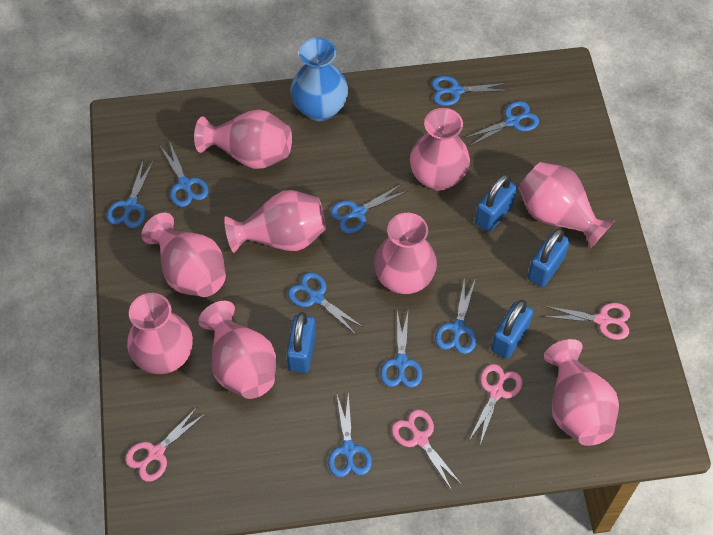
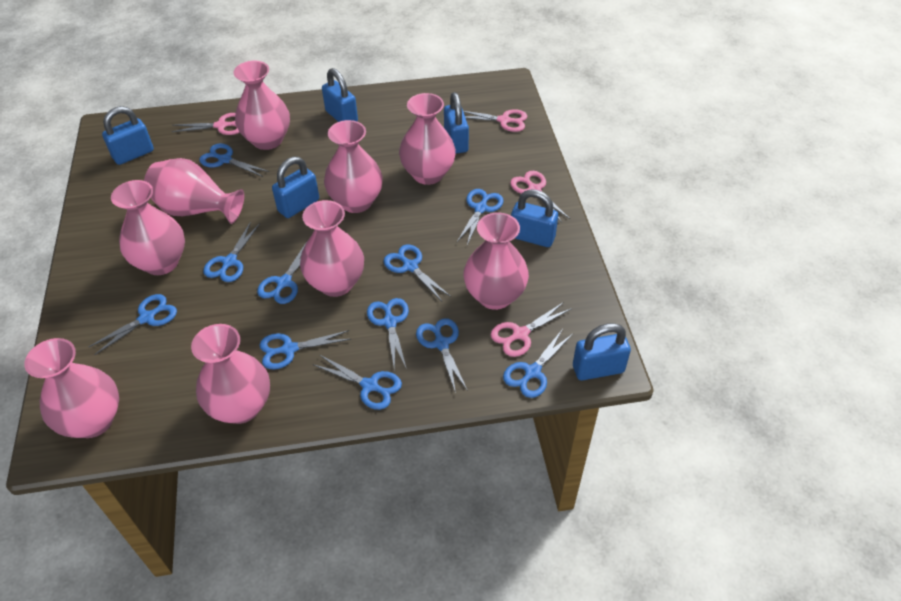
blue padlock: [286,312,316,373] [475,174,517,232] [491,300,533,359] [527,228,570,287] = 4 -> [102,106,154,165] [272,157,319,218] [322,68,358,122] [444,92,469,154] [511,189,558,247] [573,323,631,380] = 6
blue scissors: [107,161,153,228] [160,143,209,207] [288,272,364,334] [328,392,372,477] [330,184,407,234] [380,311,423,388] [431,76,509,106] [435,277,477,354] [465,101,539,146] = 9 -> [88,294,177,355] [199,144,269,177] [203,222,260,282] [257,242,307,304] [259,330,351,370] [313,355,402,410] [367,298,409,370] [383,244,451,301] [416,318,468,393] [457,189,504,245] [503,329,573,398] = 11
blue vase: [290,38,348,121] = 1 -> none = 0

